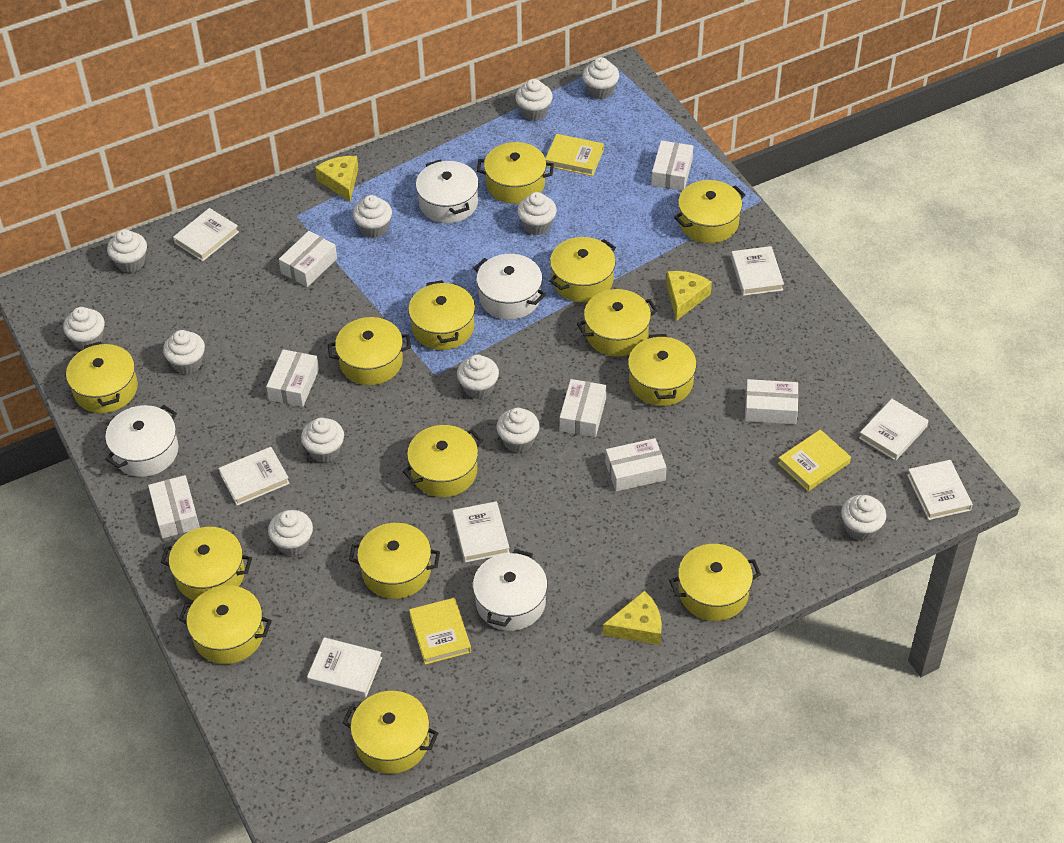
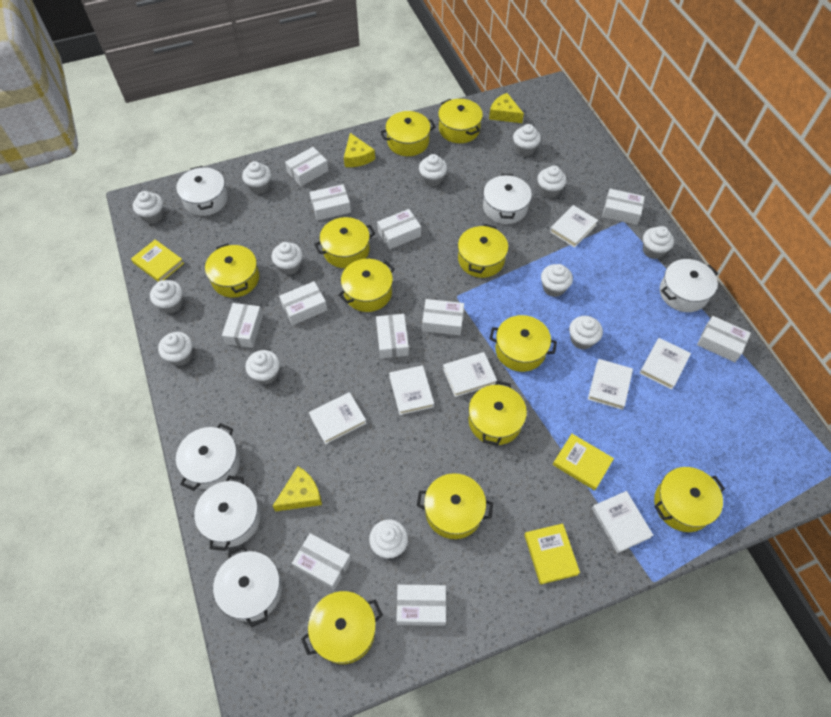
white box: [148,475,200,538] [266,349,319,407] [279,231,337,287] [560,379,606,437] [605,438,667,491] [651,141,693,191] [745,379,798,424] = 7 -> [222,303,263,348] [279,281,327,325] [285,147,329,186] [292,533,351,590] [309,184,351,221] [376,314,409,358] [377,209,421,249] [396,585,446,626] [422,299,464,335] [602,189,645,225] [697,316,751,362] = 11
white cupcake: [63,307,105,350] [107,229,147,273] [163,330,205,374] [268,510,313,556] [301,418,344,463] [353,195,392,238] [457,354,499,399] [496,408,540,453] [515,79,553,121] [517,192,557,235] [582,57,619,99] [841,495,886,541] = 12 -> [133,191,164,224] [150,280,183,313] [158,332,193,366] [242,161,271,194] [245,350,280,385] [271,242,303,275] [369,519,408,559] [419,154,447,187] [513,124,541,156] [537,166,567,198] [541,264,573,297] [569,316,603,350] [643,226,674,259] = 13
white pot: [105,405,179,477] [416,160,479,223] [473,549,547,631] [474,254,546,320] = 4 -> [176,166,228,216] [176,423,240,491] [194,476,261,551] [213,545,282,627] [483,174,532,224] [660,259,718,312] = 6
yellow pot: [66,342,138,413] [161,527,252,601] [179,585,272,664] [328,317,411,385] [343,691,438,774] [349,523,440,599] [403,425,483,497] [408,280,475,350] [477,142,554,204] [549,237,616,302] [577,289,658,356] [628,334,697,406] [669,544,761,621] [674,180,745,243] = 14 -> [205,243,259,298] [301,591,383,664] [314,217,375,268] [338,259,395,312] [380,111,436,156] [417,473,493,539] [438,99,483,143] [458,224,508,278] [468,381,527,446] [489,315,557,372] [654,467,725,532] = 11

